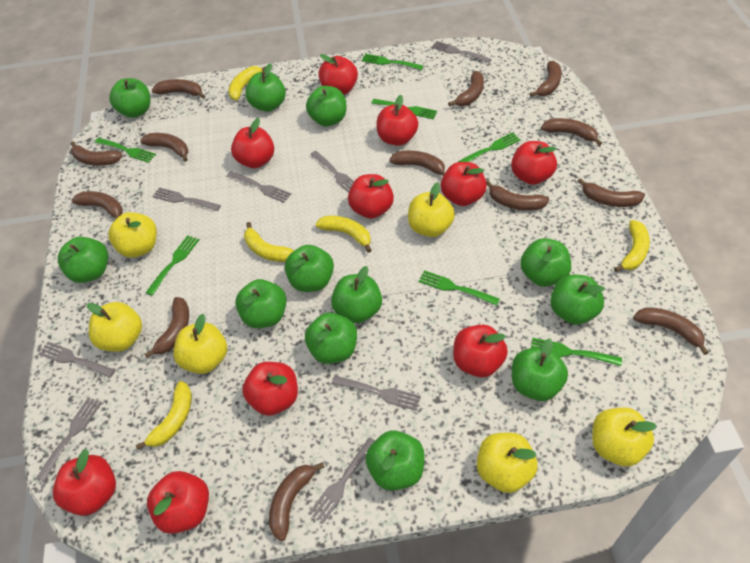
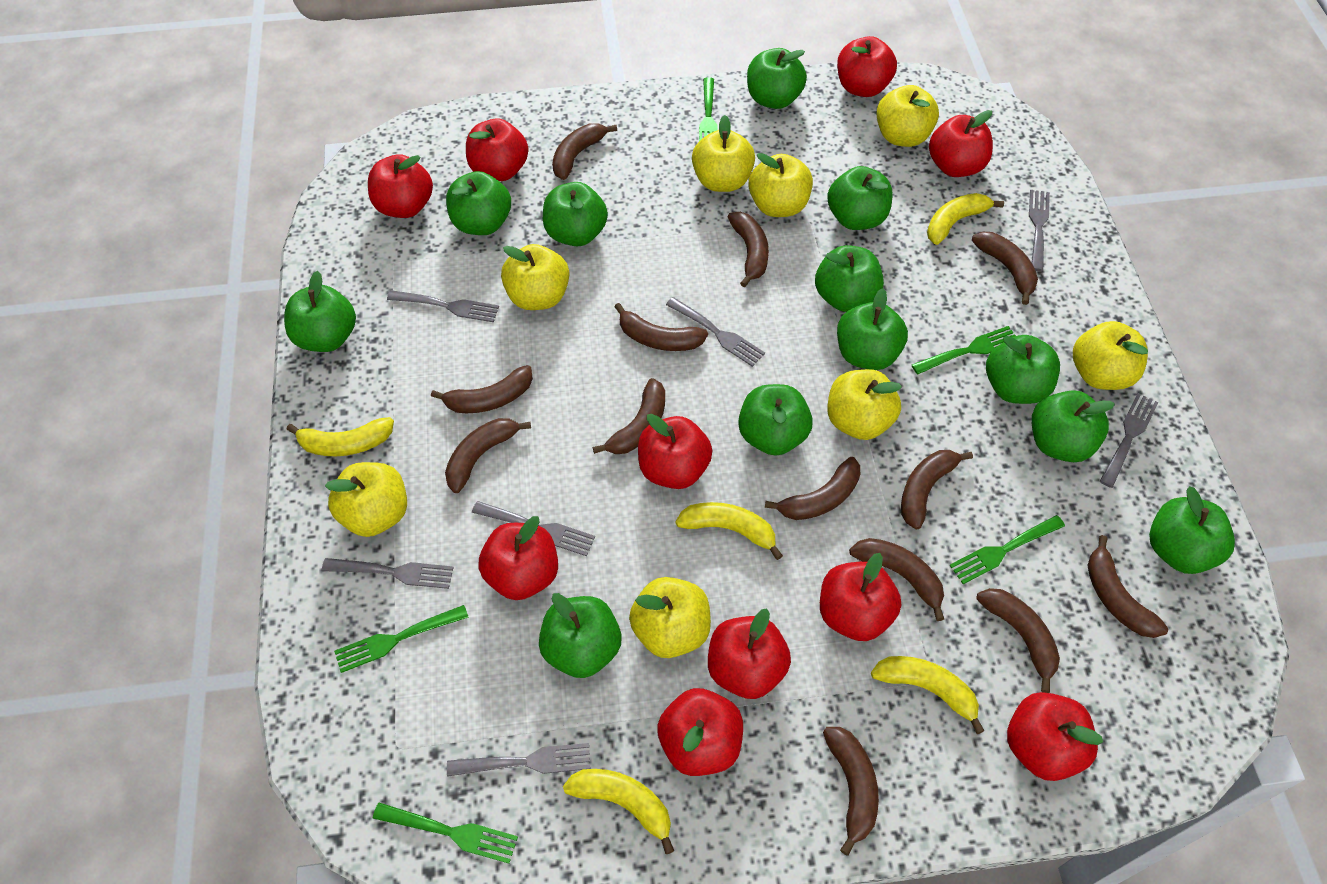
green fork: [95,138,156,163] [146,235,199,296] [362,54,424,70] [371,99,437,119] [419,270,500,306] [458,132,521,162] [531,338,622,366] = 7 -> [334,605,469,673] [373,803,518,863] [699,77,718,141] [912,326,1016,374] [949,515,1065,584] = 5
grey fork: [36,397,102,482] [39,342,115,378] [152,187,221,211] [227,171,291,203] [309,437,375,524] [310,151,354,193] [332,376,421,411] [432,41,492,63] = 8 -> [322,558,454,589] [387,290,499,322] [447,743,590,777] [472,501,595,556] [666,297,765,367] [1029,190,1050,271] [1100,393,1158,488] = 7
yellow apple: [87,302,142,352] [108,212,157,258] [173,314,227,374] [408,182,455,237] [477,433,538,493] [592,407,657,466] = 6 -> [325,462,407,537] [501,244,569,310] [629,577,711,658] [692,115,755,192] [749,153,813,217] [827,369,902,440] [876,85,939,147] [1073,321,1148,390] = 8

